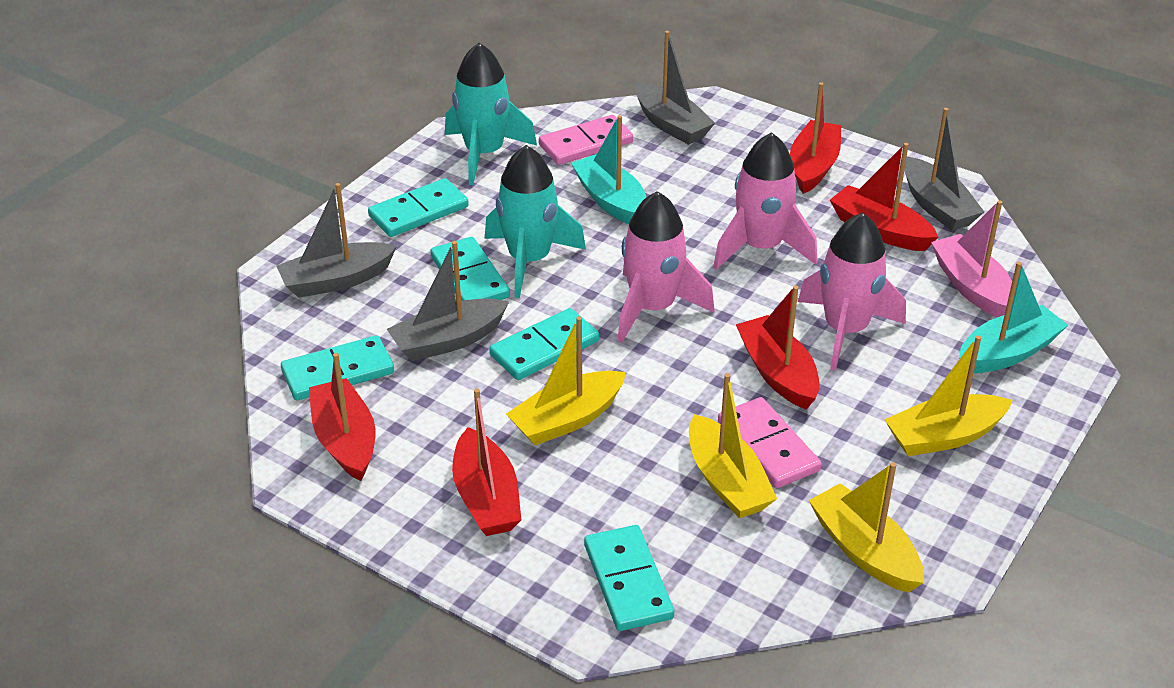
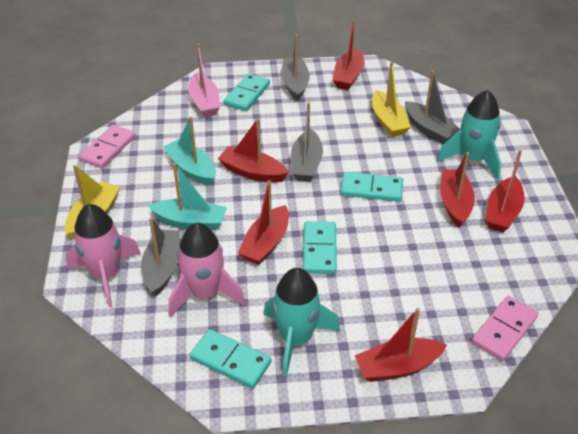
pink rocket: [617,191,714,343] [713,132,817,270] [798,213,906,371] = 3 -> [65,204,141,307] [168,223,246,317] = 2
red boat: [309,353,375,481] [452,389,522,536] [736,286,820,410] [790,82,841,194] [830,143,938,251] = 5 -> [218,118,289,183] [238,180,289,265] [333,19,364,90] [355,308,447,382] [440,152,475,227] [486,150,525,232] = 6
turquoise domino: [281,335,394,400] [368,178,469,237] [430,237,510,301] [489,308,599,380] [584,525,674,631] = 5 -> [190,329,272,388] [224,74,270,111] [303,221,337,274] [340,172,403,202] = 4
yellow boat: [506,316,626,445] [689,373,777,518] [809,462,924,593] [884,335,1013,456] = 4 -> [65,165,120,240] [372,62,411,137] = 2

